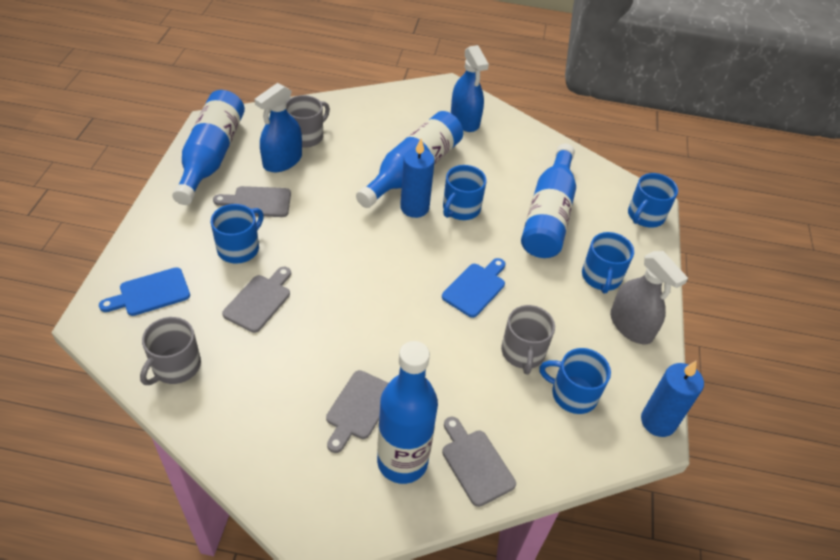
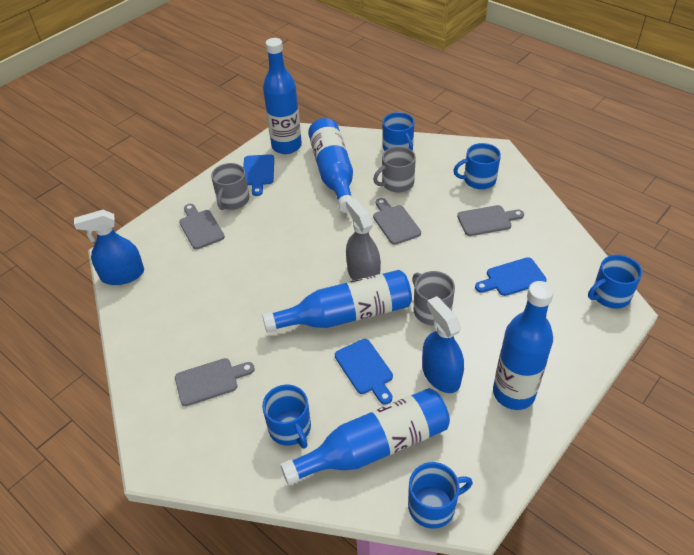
blue bottle: [172,90,245,205] [356,111,463,208] [377,341,438,484] [521,144,576,258] = 4 -> [262,270,412,333] [263,38,302,154] [280,388,450,485] [308,118,353,213] [493,281,554,410] = 5
blue candle: [400,139,435,218] [641,360,704,437] = 2 -> none = 0
blue cutting board: [99,267,190,316] [442,258,505,318] = 2 -> [243,154,274,196] [335,339,393,404] [475,257,547,296] = 3

